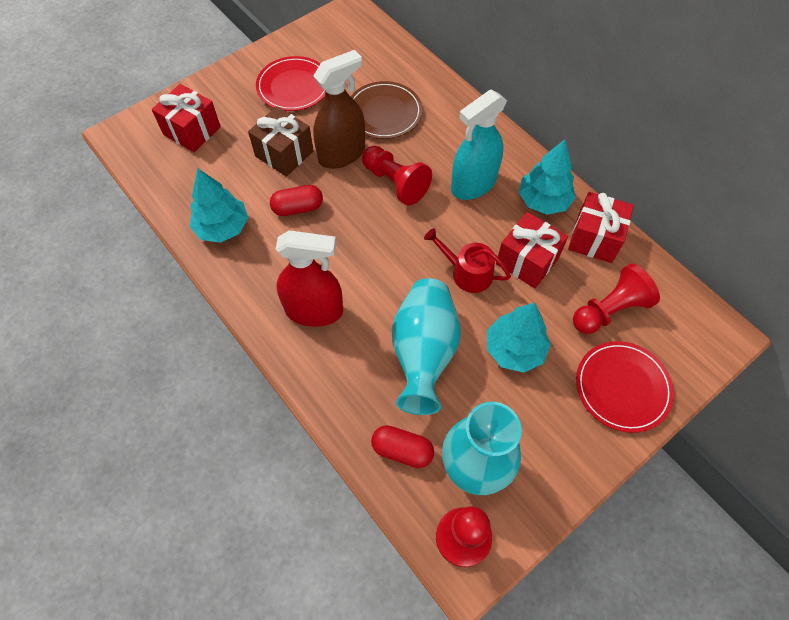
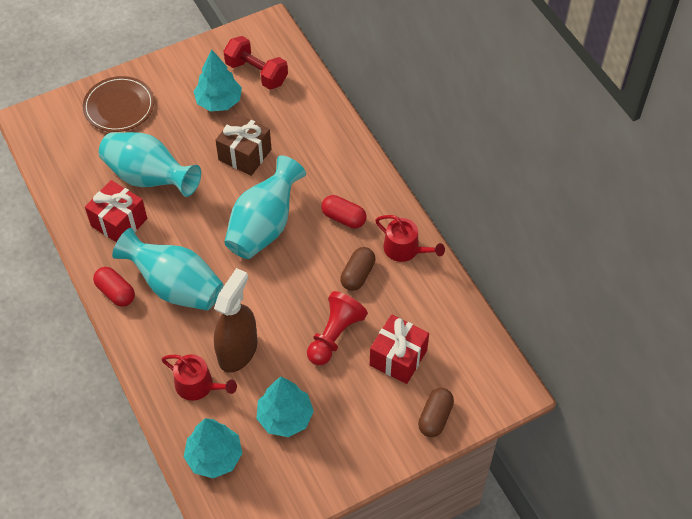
brown capsule: none = 0 -> [340,247,375,291] [418,388,454,437] = 2
red dumbbell: none = 0 -> [223,36,288,90] = 1
red gift: [152,84,221,152] [496,212,568,288] [568,192,634,263] = 3 -> [85,180,147,242] [370,314,429,384] = 2
red pawn: [362,146,432,205] [436,506,492,567] [573,264,660,334] = 3 -> [307,291,368,365] = 1
red plate: [256,56,325,111] [576,341,674,433] = 2 -> none = 0
red spray bottle: [276,230,343,327] = 1 -> none = 0
red watering can: [424,228,511,293] = 1 -> [161,354,237,401] [375,215,445,262] = 2
turquoise spray bottle: [451,89,507,200] = 1 -> none = 0
turquoise vase: [392,278,461,415] [442,402,522,495] = 2 -> [99,132,201,197] [112,228,224,311] [224,155,306,259] = 3

